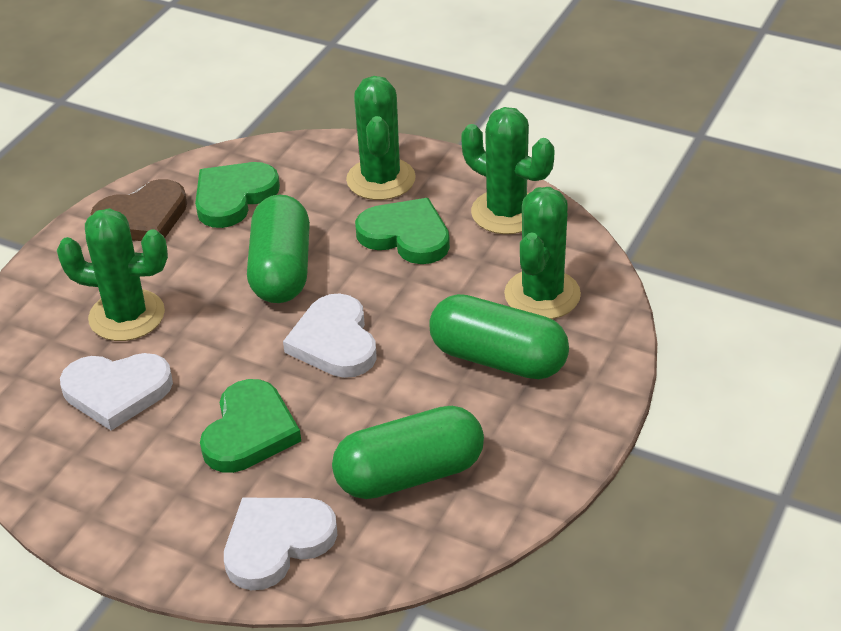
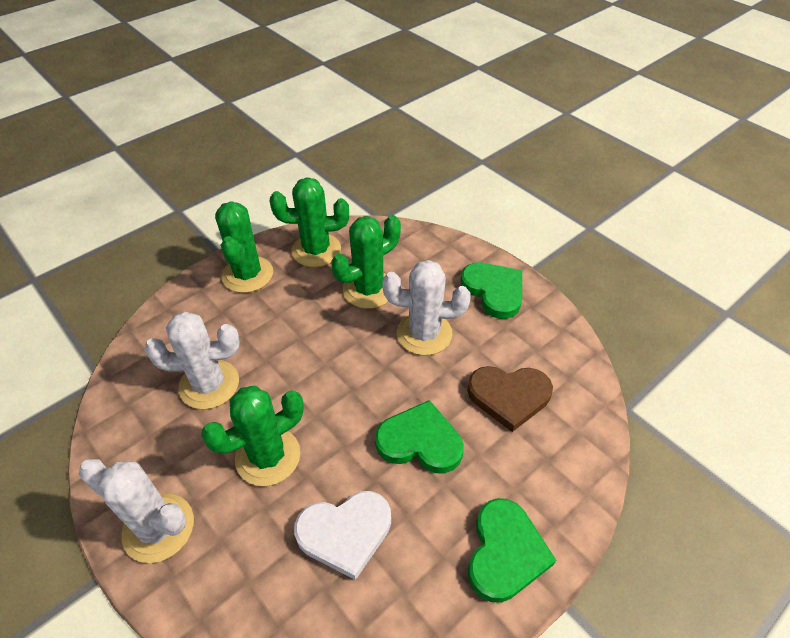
green capsule: [247,195,310,303] [332,406,484,499] [429,294,569,379] = 3 -> none = 0
white cactus: none = 0 -> [79,459,194,563] [144,312,240,409] [382,260,471,355] = 3
white heart: [60,353,173,430] [224,498,338,590] [283,293,377,378] = 3 -> [294,491,391,580] = 1

